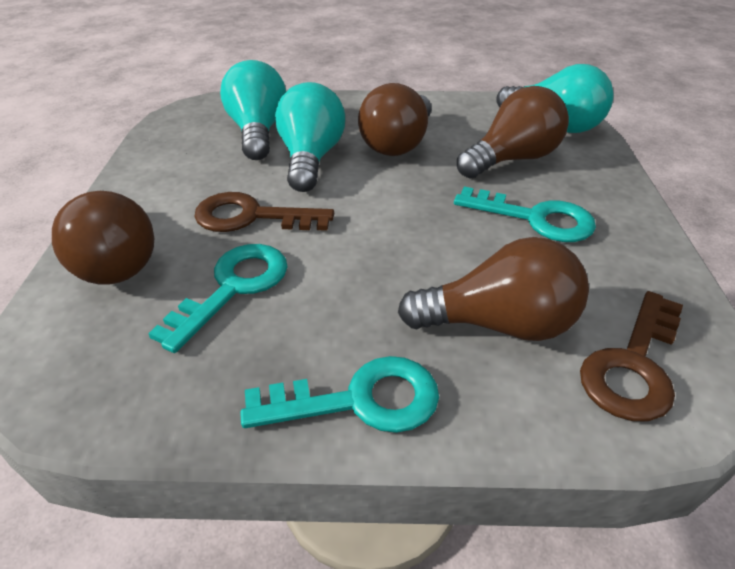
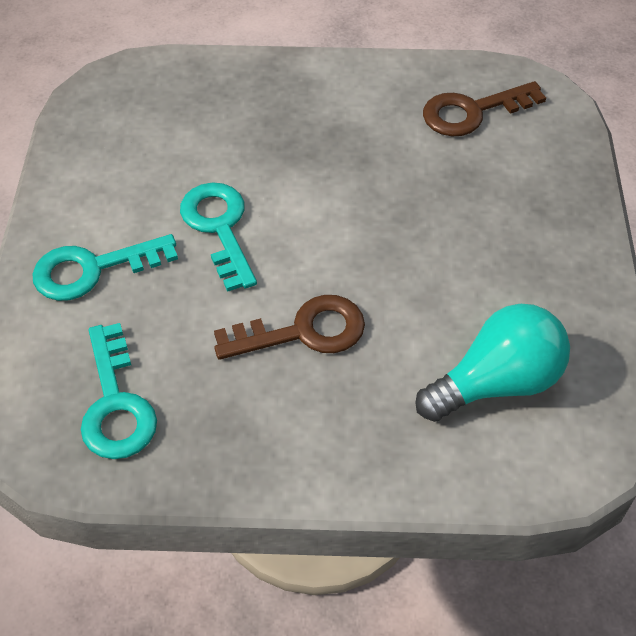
brown light bulb: [52,191,154,285] [358,83,432,156] [398,237,589,341] [457,86,569,179] = 4 -> none = 0
turquoise light bulb: [220,60,286,160] [275,82,345,192] [496,64,614,133] = 3 -> [415,304,570,422] = 1

